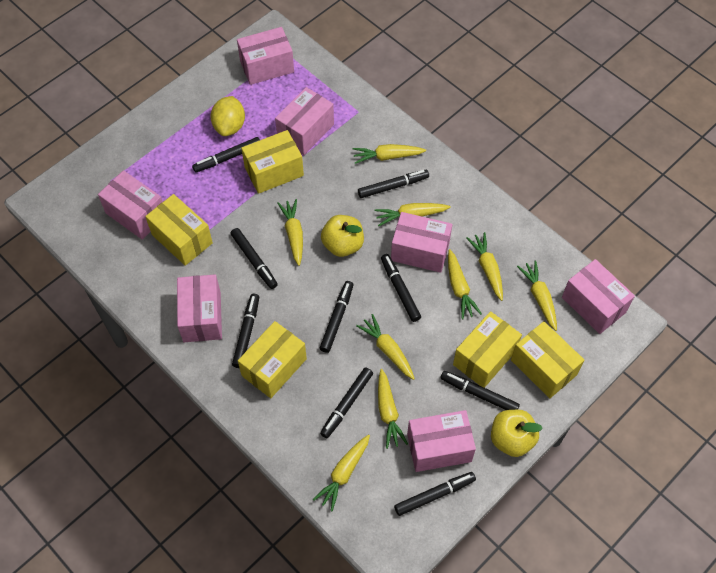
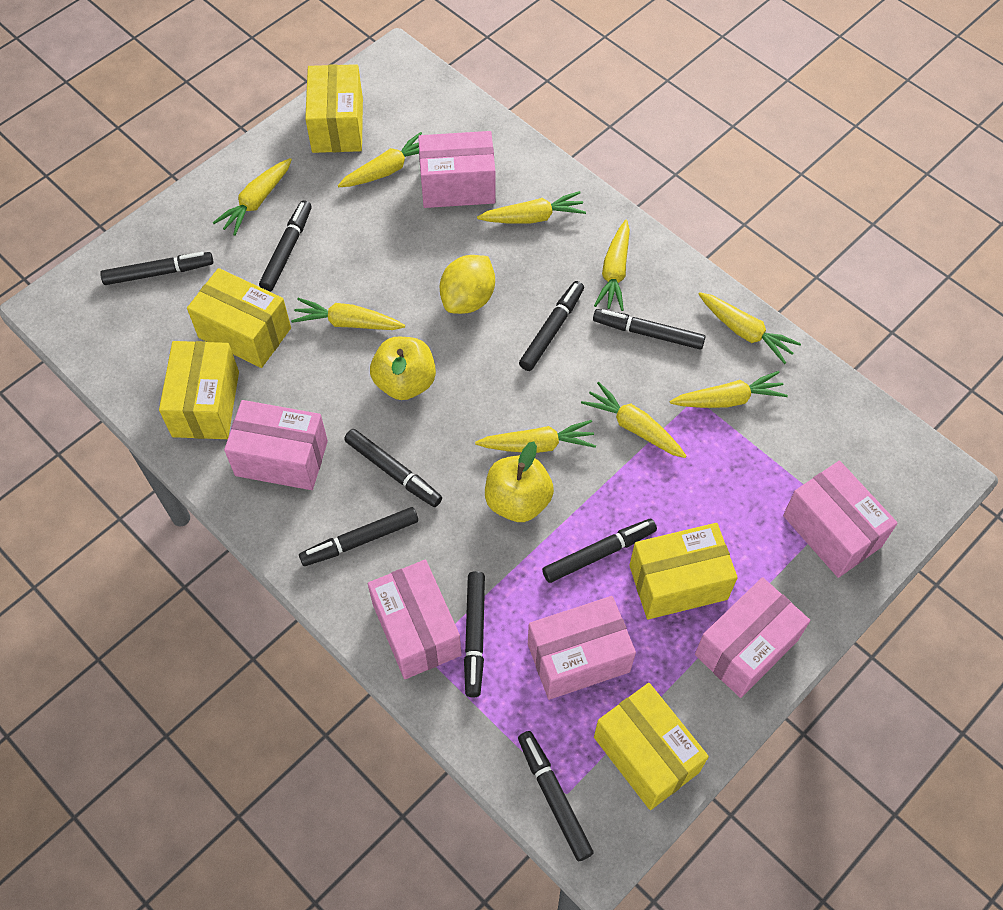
pink box: [98,170,163,240] [177,275,222,342] [237,27,294,85] [275,87,334,155] [391,212,452,273] [407,410,476,472] [562,259,635,334] = 7 -> [224,400,328,490] [368,560,462,679] [418,131,496,208] [528,596,636,700] [695,577,810,698] [783,461,898,578] = 6

